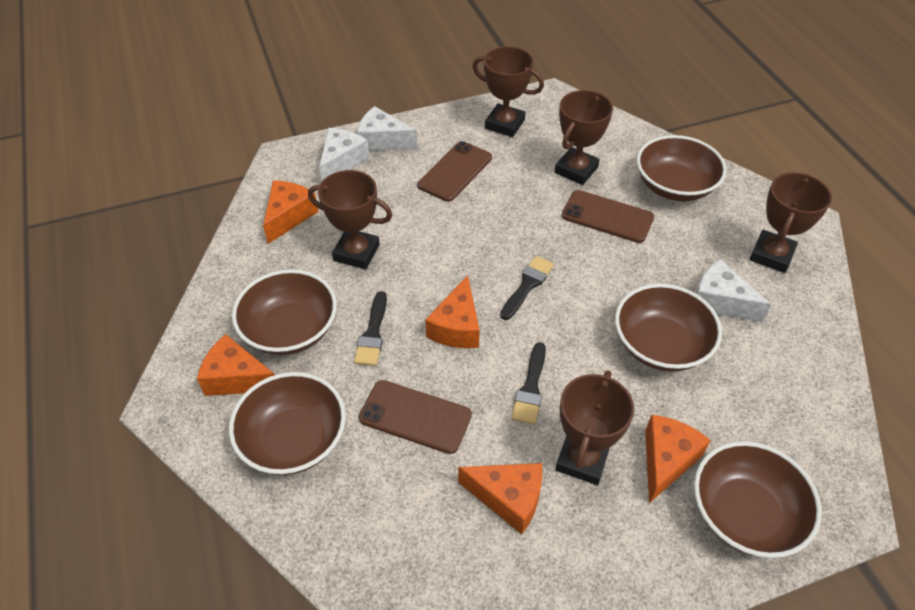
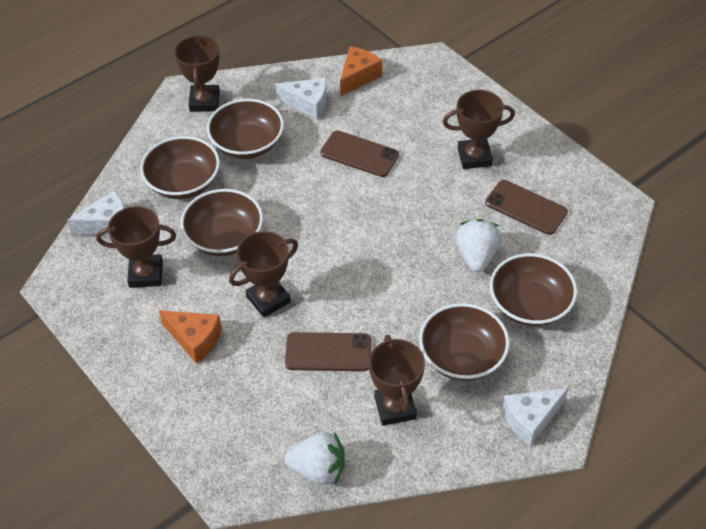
black brush: [354,291,387,366] [500,256,554,320] [511,342,546,424] = 3 -> none = 0
orange cheese: [197,334,275,396] [263,180,319,244] [425,275,480,348] [458,463,542,534] [645,415,711,503] = 5 -> [159,310,222,364] [340,46,382,96] = 2
white strawberry: none = 0 -> [284,432,345,485] [456,219,501,272] = 2

